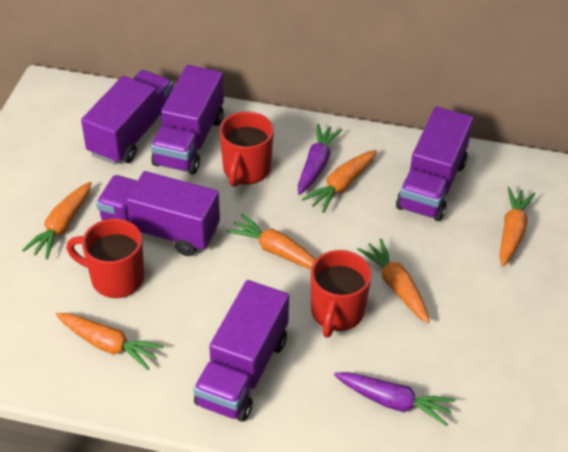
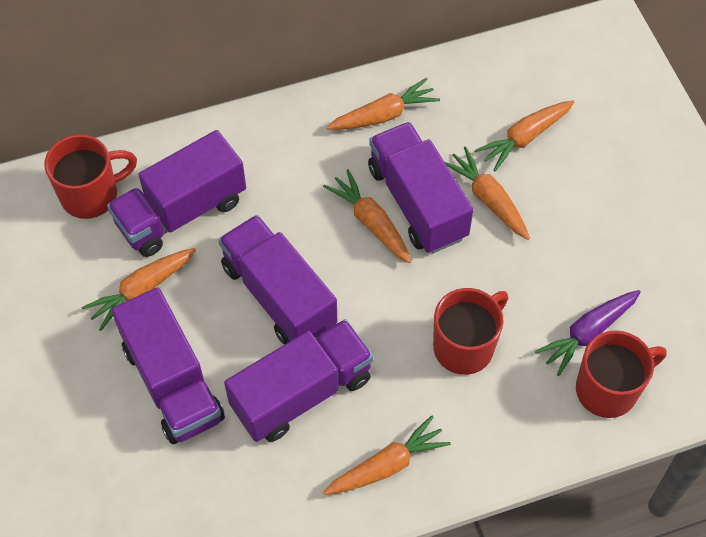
purple carrot: [298,123,342,195] [334,372,455,426] = 2 -> [535,290,641,376] = 1

